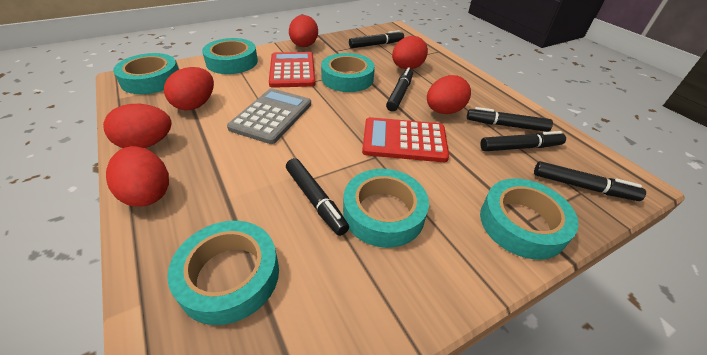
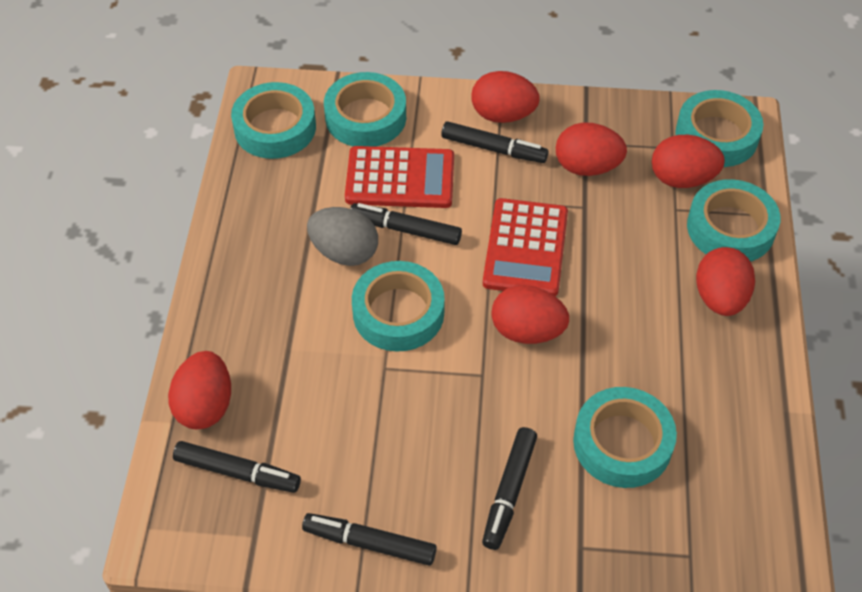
black marker: [286,158,349,236] [349,30,404,48] [386,67,413,112] [467,107,553,132] [480,131,566,151] [534,161,646,201] = 6 -> [173,441,301,493] [302,513,437,566] [350,203,462,245] [441,121,549,163] [482,427,537,550] = 5
grey calculator: [227,88,311,144] = 1 -> none = 0
grey egg: none = 0 -> [307,207,378,266] = 1

